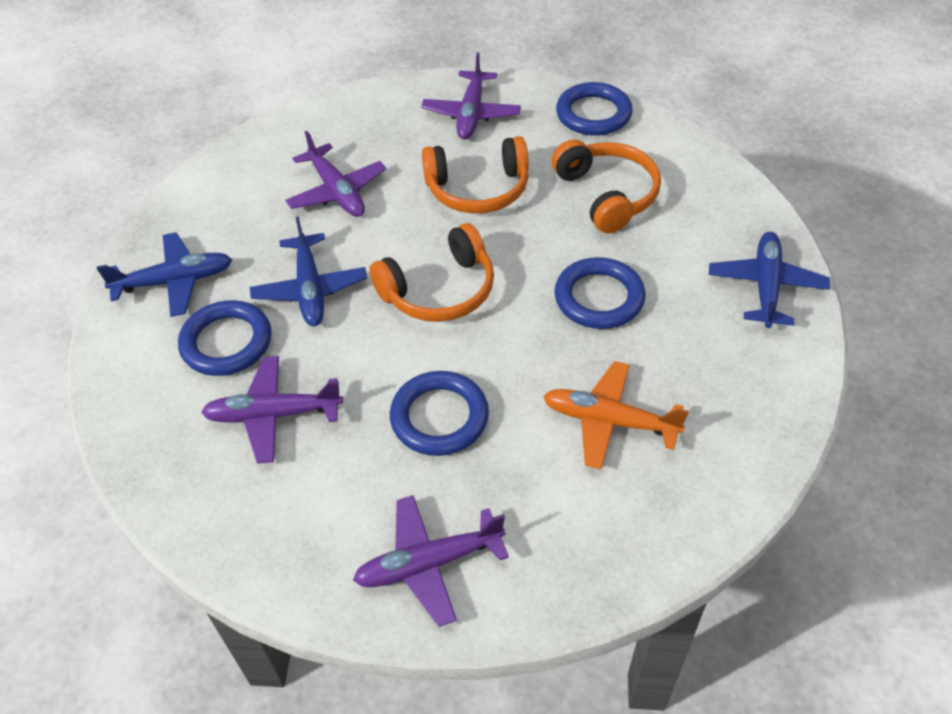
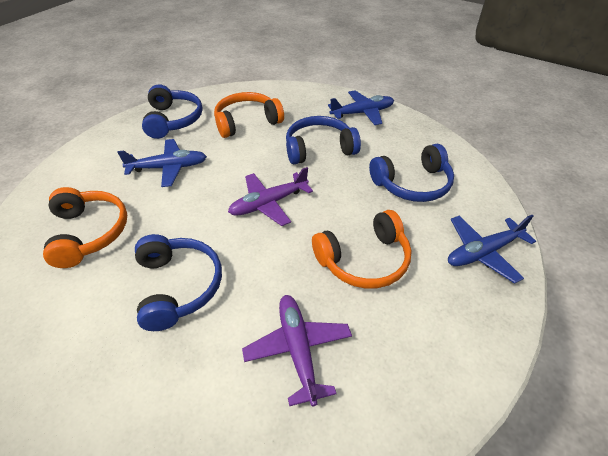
blue headphones: none = 0 -> [135,234,222,331] [142,84,203,139] [286,116,361,164] [369,144,454,202] = 4
blue ring: [178,300,271,376] [390,371,489,456] [554,257,645,329] [556,82,632,136] = 4 -> none = 0
orange plane: [543,361,689,469] = 1 -> none = 0
purple plane: [201,356,343,464] [285,131,386,217] [353,495,509,627] [421,52,521,140] = 4 -> [228,167,313,226] [242,295,352,407] = 2

